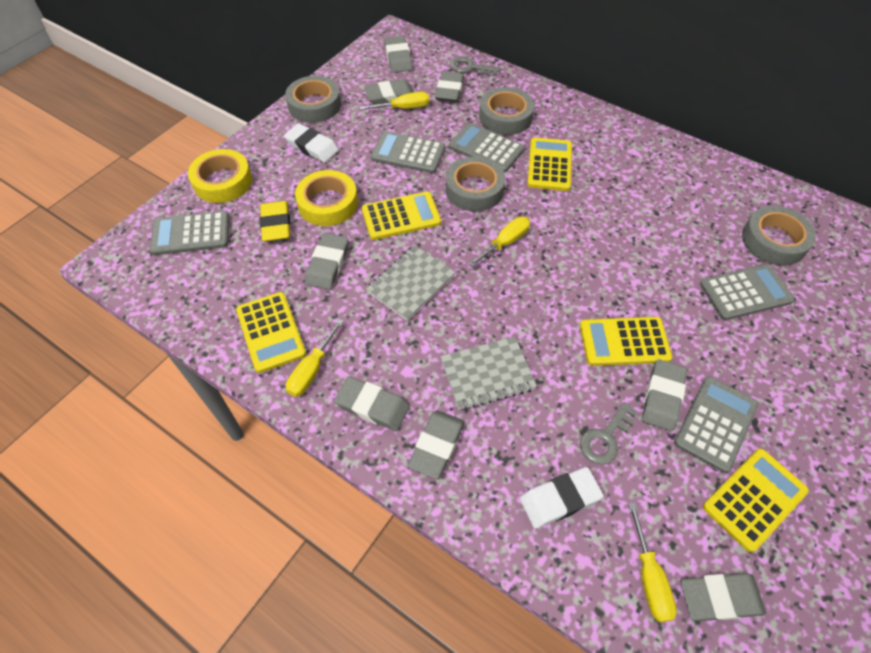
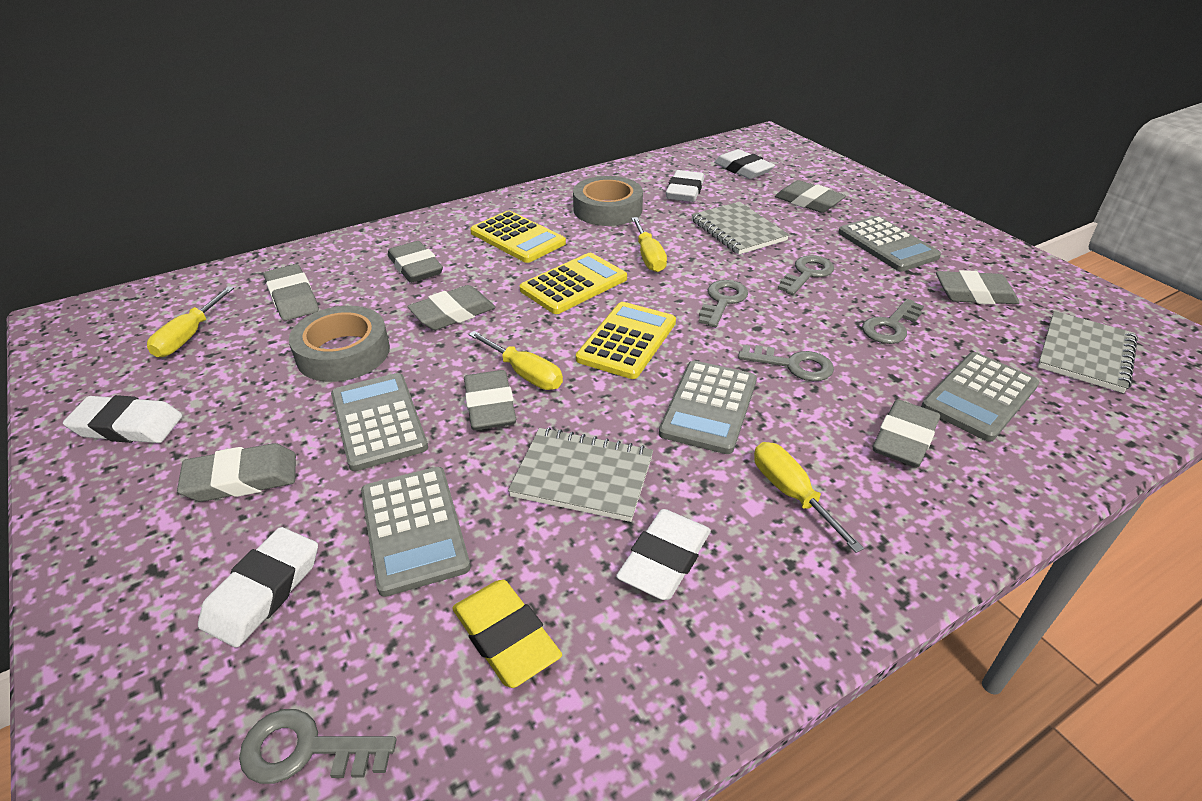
grey key: [450,57,500,76] [580,402,638,465] = 2 -> [239,709,396,784] [698,280,748,327] [738,345,834,381] [778,255,834,295] [862,299,924,344] = 5
grey notebook: [366,245,456,321] [440,337,537,410] = 2 -> [508,427,653,522] [691,202,789,255] [1038,311,1138,393] = 3
grey tape: [285,76,341,123] [446,157,505,211] [479,87,534,135] [742,206,816,266] = 4 -> [289,306,390,382] [573,176,643,226] = 2
white eraser: [284,123,339,163] [520,467,604,529] = 2 -> [63,395,182,443] [198,527,318,648] [616,509,711,600] [666,170,704,202] [714,149,775,179] = 5
yellow calculator: [236,292,306,373] [362,192,441,240] [527,138,572,191] [580,317,672,366] [703,449,809,552] = 5 -> [470,210,566,263] [520,253,627,314] [576,302,676,379] = 3
yellow tape: [188,149,252,203] [295,170,358,226] = 2 -> none = 0

